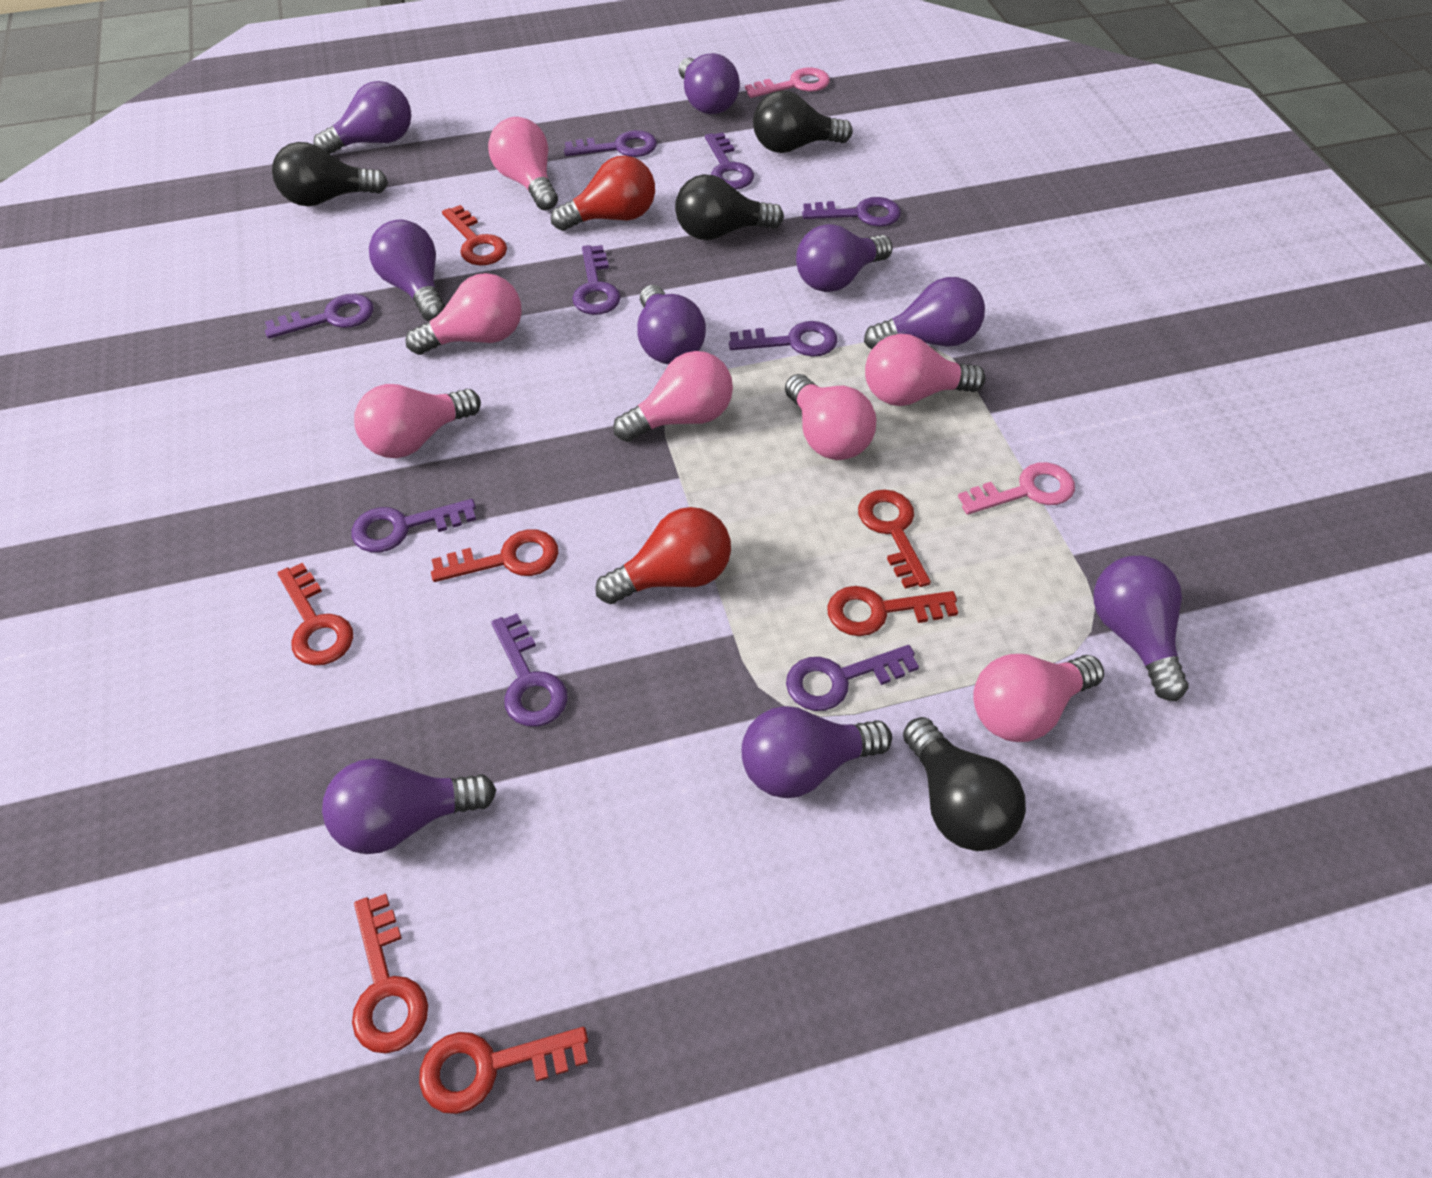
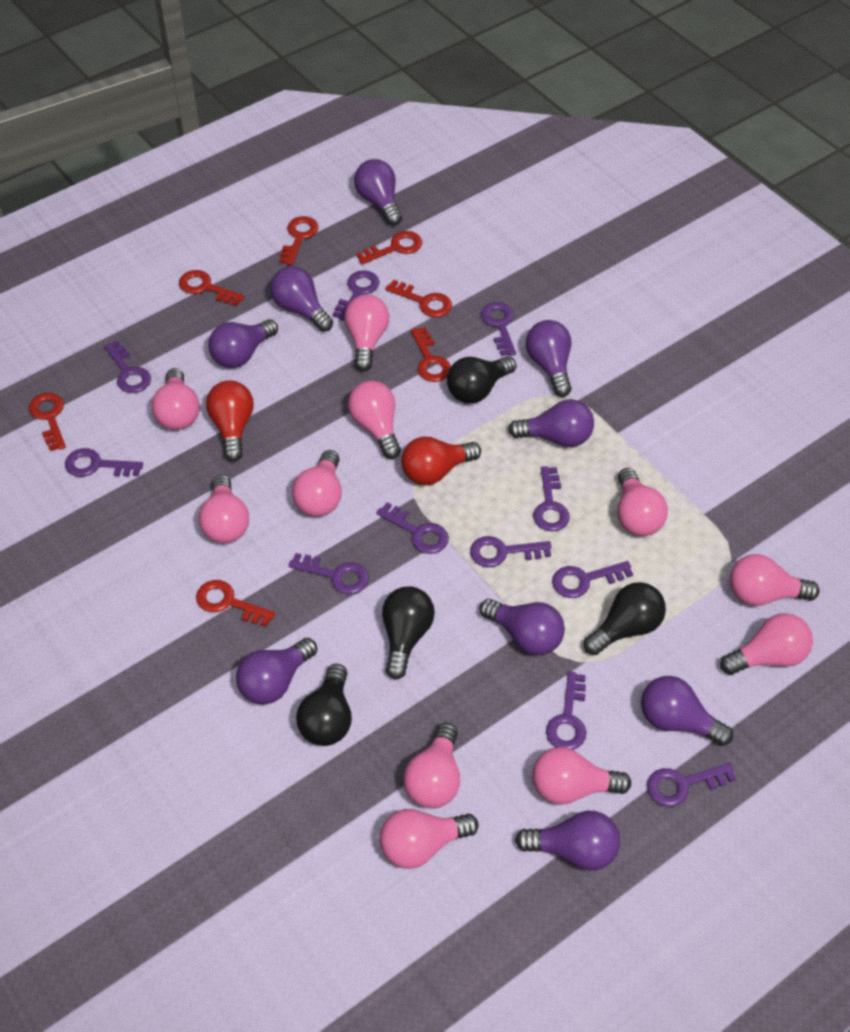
pink key: [745,67,830,98] [958,462,1075,515] = 2 -> none = 0
pink light bulb: [354,384,481,458] [405,273,522,355] [488,117,558,210] [613,351,733,442] [785,374,876,460] [865,334,986,406] [973,654,1104,742] = 7 -> [152,368,199,430] [199,475,249,544] [292,450,342,517] [344,295,389,371] [348,381,401,459] [380,809,478,869] [403,723,460,808] [532,747,631,805] [617,468,668,536] [720,613,813,675] [730,554,820,606] = 11
purple key: [265,294,374,339] [352,499,476,553] [491,614,568,727] [564,130,657,157] [572,245,621,315] [705,132,754,189] [729,321,837,357] [786,645,919,711] [802,197,901,226] = 9 -> [65,448,143,477] [104,340,151,393] [288,553,369,594] [333,270,379,321] [376,502,449,554] [470,536,552,567] [481,302,516,356] [533,466,570,532] [546,671,587,750] [552,561,633,598] [647,762,736,807] = 11

